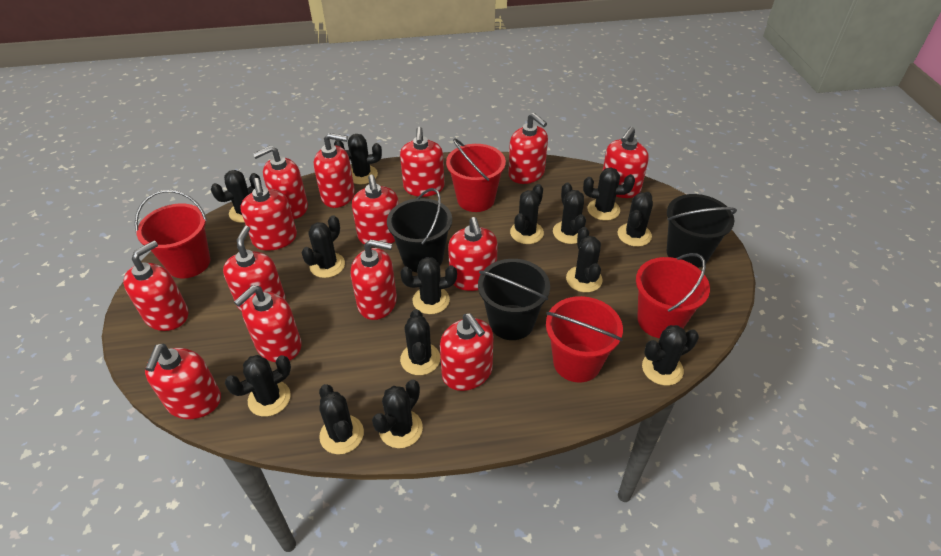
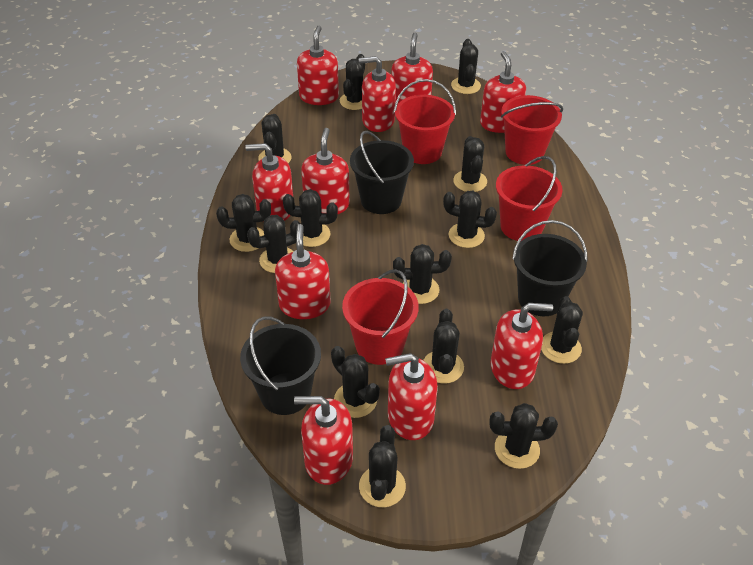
red soap dispenser: [123,241,188,331] [145,343,221,419] [223,226,286,311] [234,285,302,362] [241,178,297,251] [253,145,308,219] [314,133,355,208] [351,239,397,320] [352,175,399,247] [400,127,445,197] [440,313,494,391] [448,217,498,291] [508,113,548,184] [602,127,649,198] = 14 -> [245,143,293,222] [275,224,331,319] [294,396,353,485] [297,26,339,105] [301,128,350,214] [359,56,396,132] [385,353,438,440] [391,33,433,103] [480,51,526,133] [491,303,553,389] = 10

